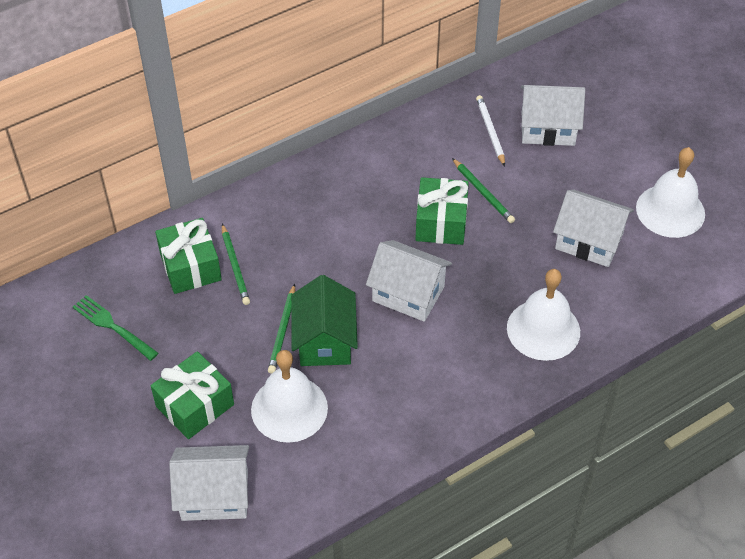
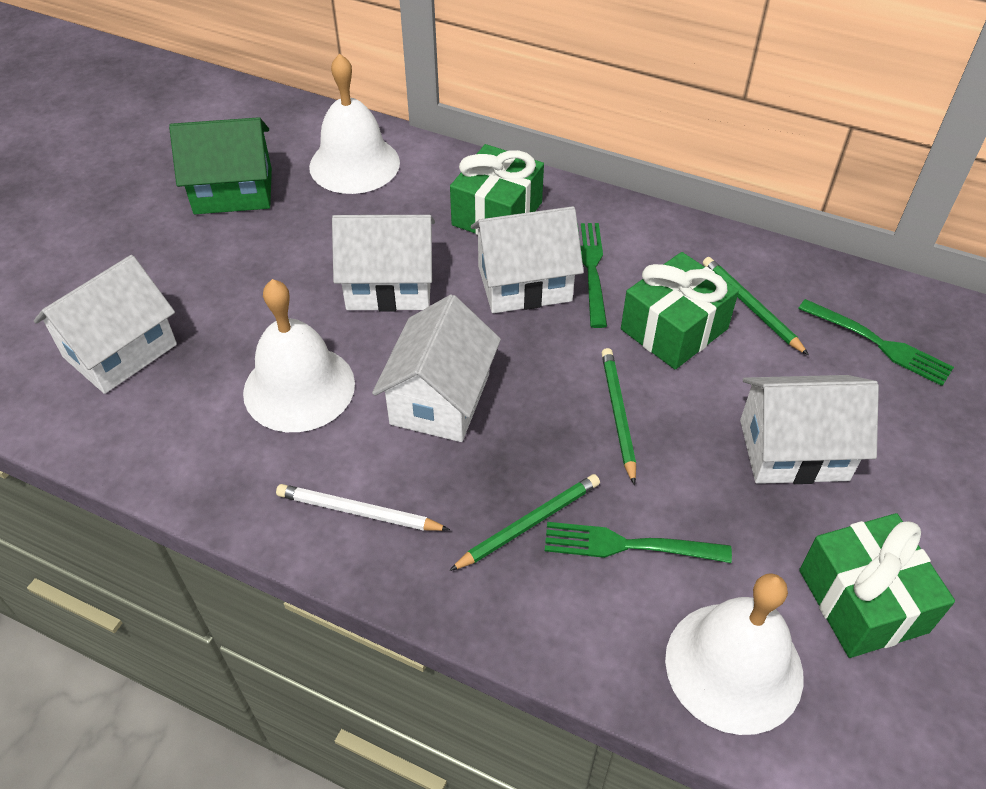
green fork: [73,295,158,361] = 1 -> [545,522,732,563] [577,223,607,328] [798,299,954,386] = 3
white house: [169,445,249,521] [366,240,452,322] [521,85,585,146] [553,190,634,267] = 4 -> [34,255,177,394] [332,215,435,311] [372,295,501,442] [471,206,584,313] [740,375,879,484] = 5

